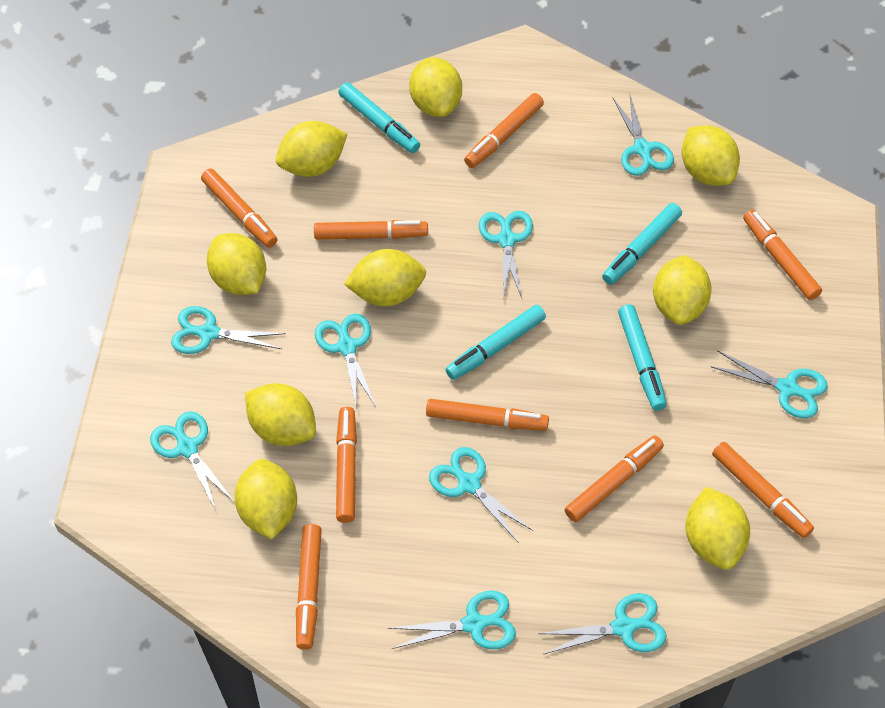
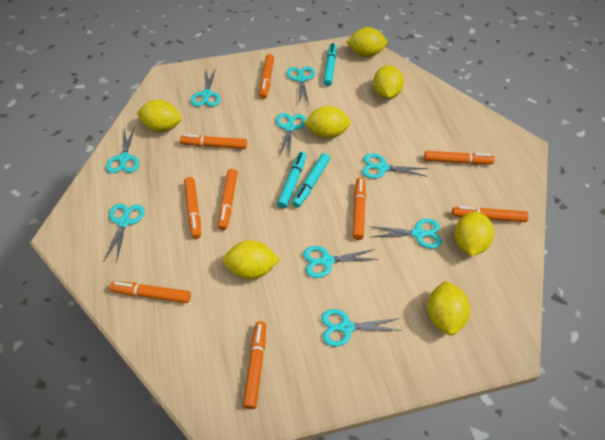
turquoise marker: [338,82,420,153] [445,305,546,380] [602,203,682,285] [618,304,667,411] = 4 -> [277,152,306,208] [292,153,330,208] [323,43,337,86] = 3
yellow lemon: [207,233,266,295] [234,459,297,539] [245,383,316,446] [276,121,347,177] [344,249,426,306] [409,57,462,117] [653,255,712,325] [682,125,740,186] [685,487,750,570] = 9 -> [137,100,181,132] [223,240,280,280] [304,106,351,139] [346,27,387,57] [373,65,404,99] [427,281,470,335] [455,211,494,256] = 7

